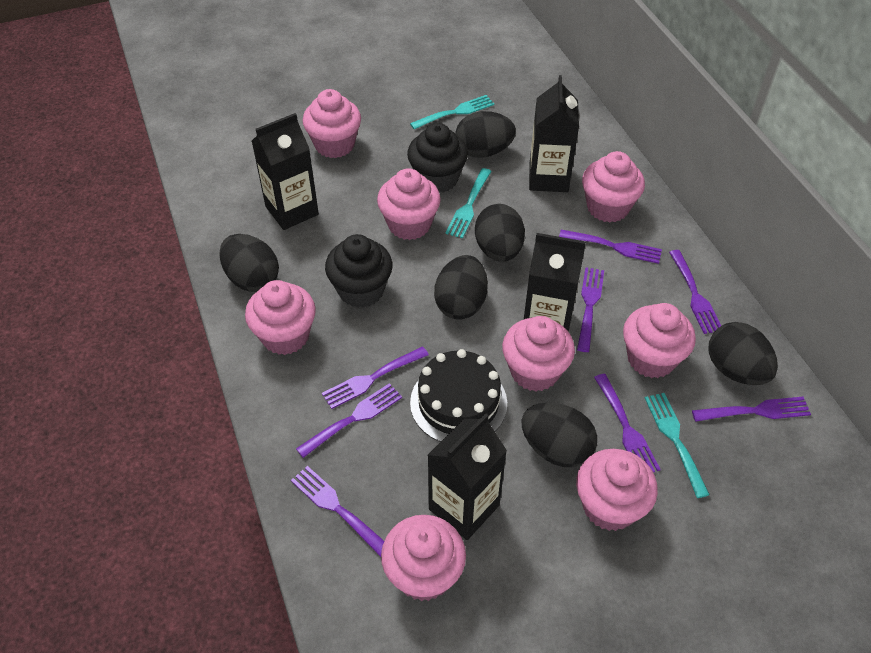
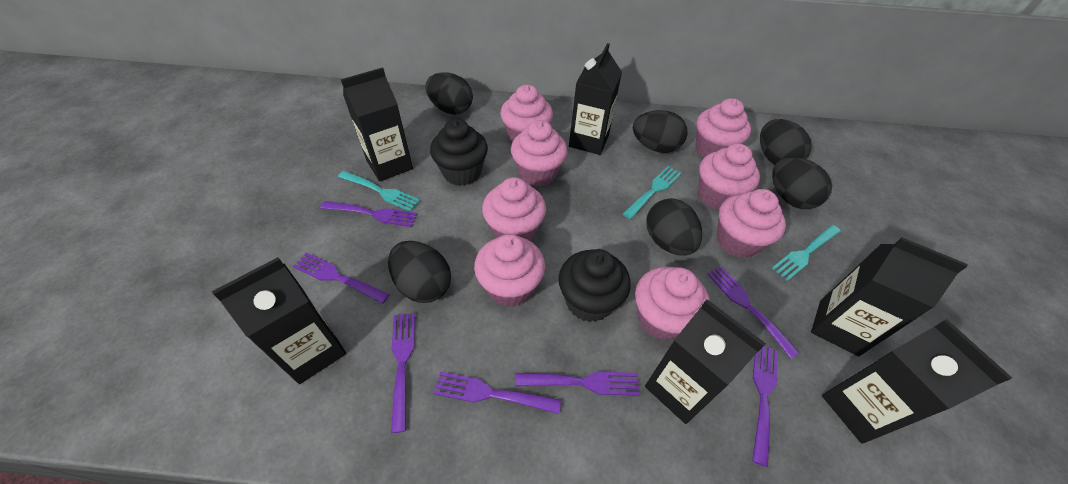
black cake: [410,349,507,442] = 1 -> none = 0
black carton: [252,113,319,230] [428,413,507,540] [524,233,586,332] [529,75,579,192] = 4 -> [212,257,346,384] [341,67,413,181] [569,43,622,155] [645,299,766,424] [811,238,967,356] [822,319,1012,444] = 6
purple fork: [291,466,384,557] [296,383,402,458] [322,346,429,409] [559,230,662,264] [577,267,604,352] [594,374,661,472] [669,250,721,334] [692,397,811,422] = 8 -> [293,253,390,304] [320,201,417,227] [391,313,415,433] [433,372,561,414] [515,371,640,396] [707,266,799,359] [752,345,778,467] = 7

